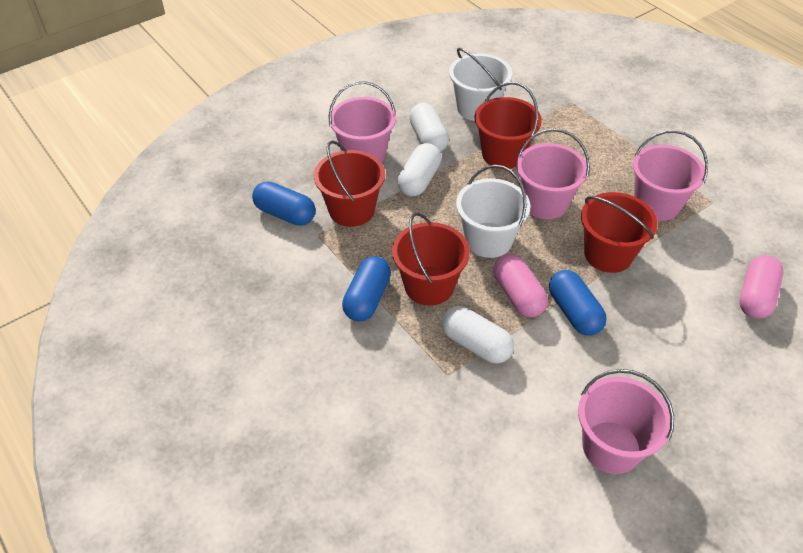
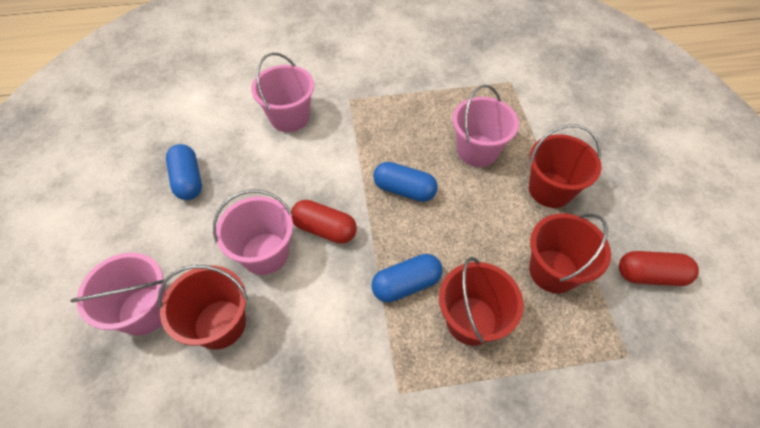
pink capsule: [493,254,548,317] [739,255,784,319] = 2 -> none = 0
red capsule: none = 0 -> [291,200,357,244] [619,251,699,286] = 2
white bucket: [449,48,512,121] [456,165,531,258] = 2 -> none = 0
white capsule: [398,143,441,197] [409,103,449,152] [441,306,514,364] = 3 -> none = 0

